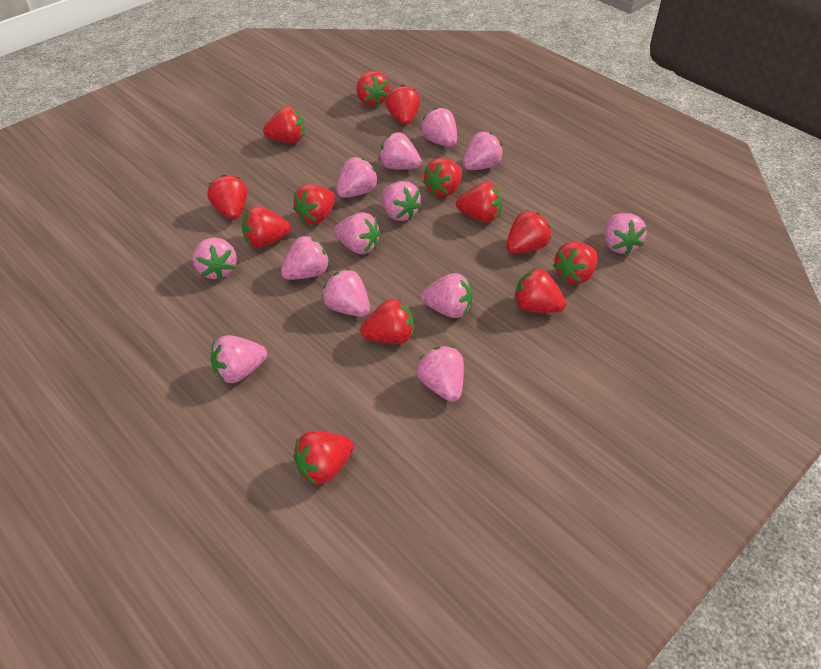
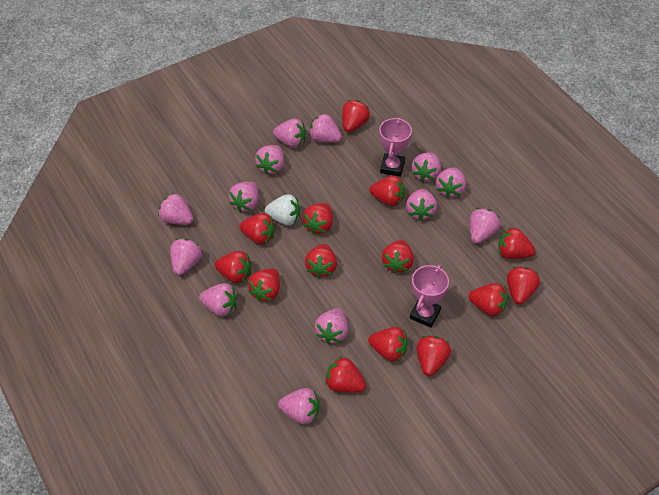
pink trophy: none = 0 -> [379,117,412,177] [410,264,449,328] = 2
red strawberry: [207,175,247,220] [242,206,291,248] [263,107,305,143] [293,184,335,224] [293,431,354,485] [357,71,389,106] [360,298,414,344] [386,85,420,125] [423,158,462,197] [456,182,502,223] [506,210,551,254] [514,268,566,313] [553,242,598,284] = 13 -> [215,251,252,283] [239,213,276,245] [248,269,280,302] [302,203,333,234] [305,244,337,278] [325,357,366,393] [342,100,370,132] [368,327,408,361] [370,176,405,206] [382,240,414,273] [417,336,451,376] [468,283,508,316] [498,228,536,259] [507,267,540,305] = 14
white strawberry: none = 0 -> [265,194,300,226] = 1

